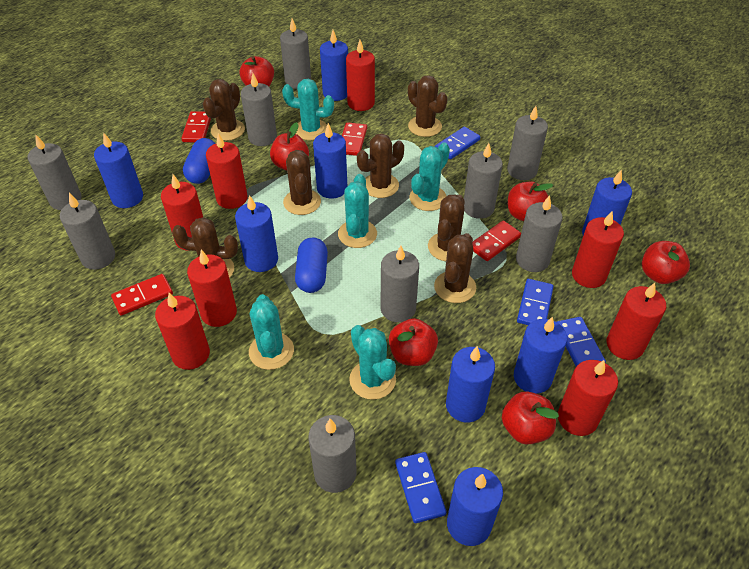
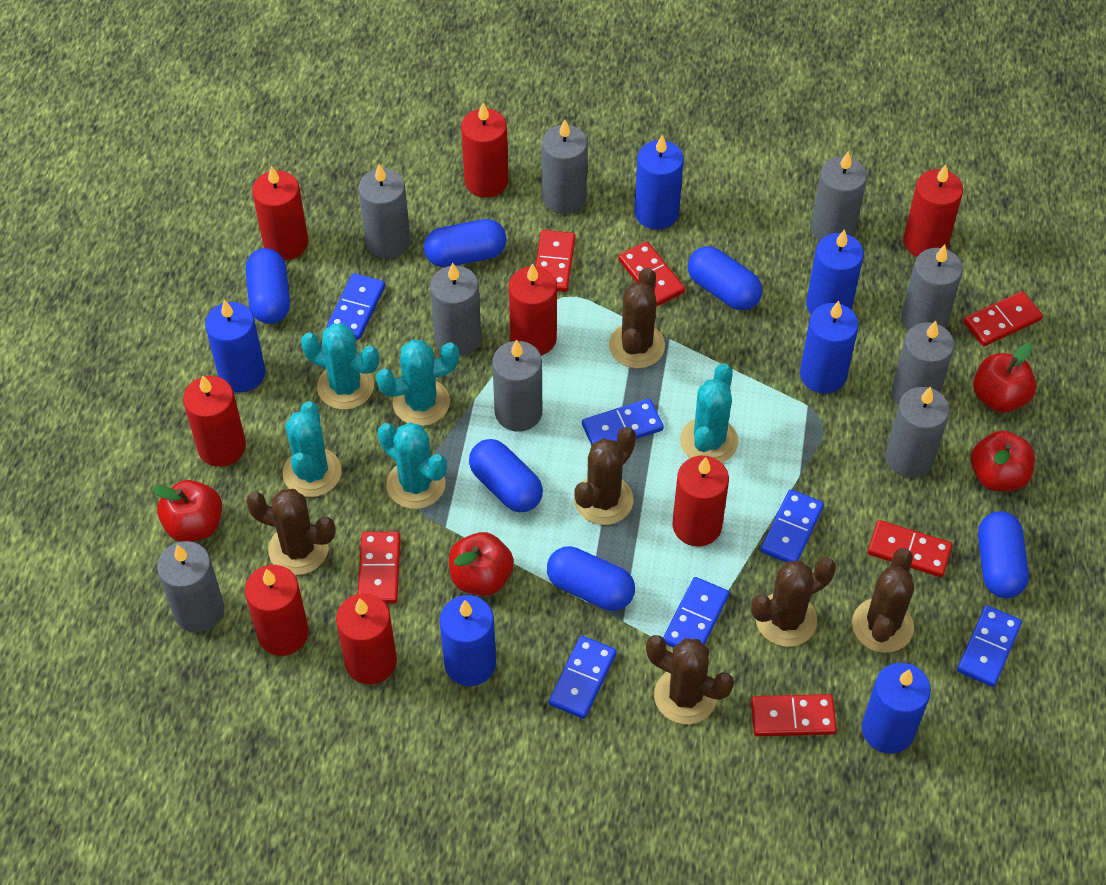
blue candle: [94,132,143,208] [235,195,278,272] [313,123,347,199] [320,30,348,101] [446,346,495,423] [447,467,503,546] [514,317,567,394] [582,169,632,235] = 8 -> [205,300,265,392] [440,595,496,686] [634,135,684,230] [800,301,859,394] [806,229,864,314] [862,663,931,754] = 6
blue capsule: [183,138,216,184] [295,237,328,293] = 2 -> [246,248,290,324] [424,219,507,267] [469,439,543,512] [547,546,635,611] [688,246,762,310] [978,511,1029,598] = 6
blue domino: [395,452,447,523] [435,127,480,159] [517,279,554,325] [557,317,606,366] = 4 -> [327,273,385,339] [549,636,617,719] [582,398,664,446] [663,577,729,648] [760,489,824,562] [957,605,1022,687] = 6
brown cactus: [172,217,238,278] [203,79,245,141] [283,150,321,215] [357,133,404,198] [408,75,448,137] [428,195,465,261] [434,233,476,303] = 7 -> [246,489,335,575] [574,427,636,525] [609,267,665,368] [646,635,734,724] [751,558,836,647] [852,548,914,653] = 6
red apple: [239,56,274,87] [270,122,309,171] [389,318,438,366] [502,392,559,445] [508,182,553,221] [642,241,690,284] = 6 -> [152,480,222,542] [449,532,514,596] [971,431,1035,492] [973,343,1036,413] = 4
red domino: [111,274,173,316] [181,111,211,142] [342,122,367,156] [472,220,521,261] = 4 -> [358,532,401,604] [535,230,576,292] [618,241,685,306] [751,694,837,736] [868,520,953,577] [964,291,1043,346] = 6

